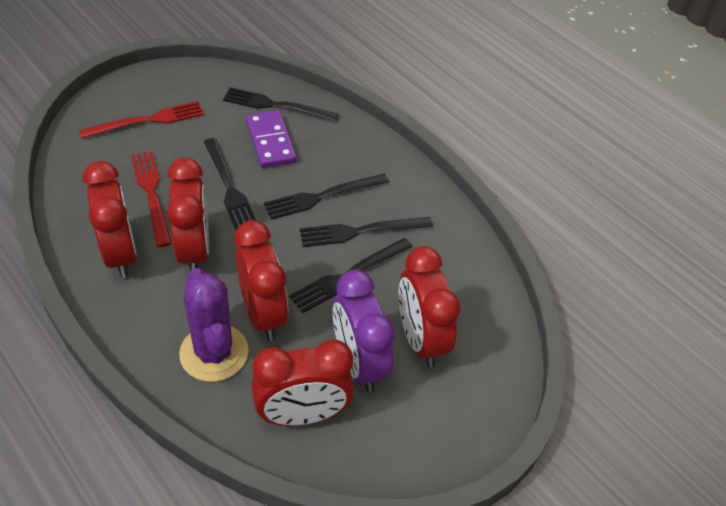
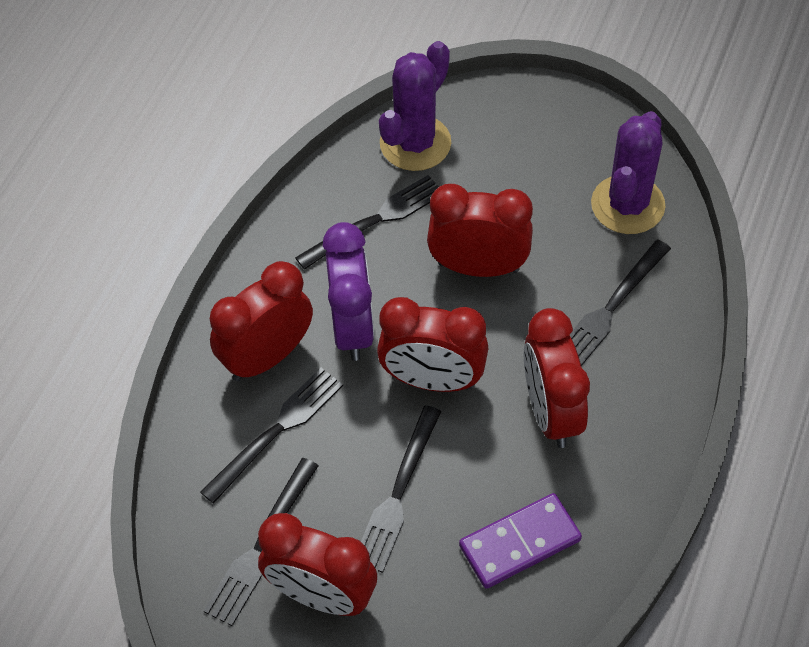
purple cactus: [179,268,248,382] = 1 -> [379,41,451,171] [591,111,666,234] = 2
red fork: [79,101,204,139] [131,151,172,247] = 2 -> none = 0

